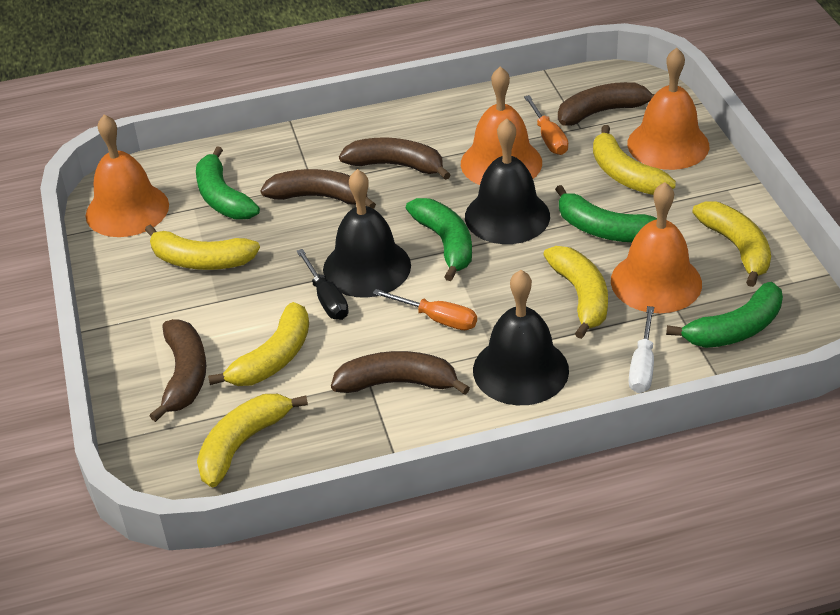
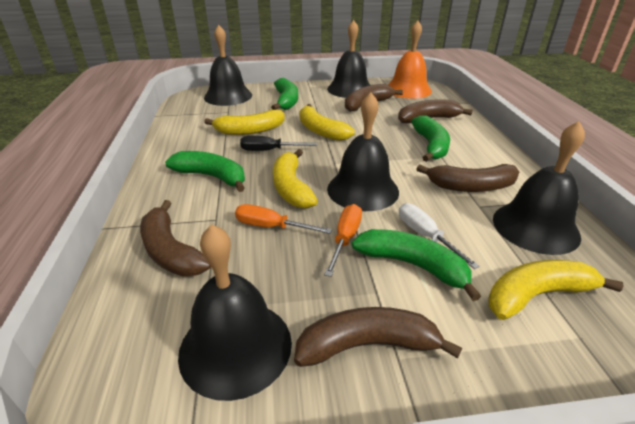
black bell: [323,169,411,298] [465,118,550,244] [473,270,569,405] = 3 -> [178,224,292,401] [204,25,252,106] [327,20,370,98] [327,92,399,211] [493,121,585,255] = 5
orange bell: [86,114,169,237] [461,66,542,185] [611,182,702,313] [627,48,709,170] = 4 -> [388,20,432,99] = 1
yellow banana: [145,225,260,270] [197,394,308,487] [208,302,309,386] [543,246,608,339] [593,125,676,195] [692,201,771,287] = 6 -> [204,110,285,135] [273,149,318,209] [300,104,355,141] [488,260,624,320] = 4

